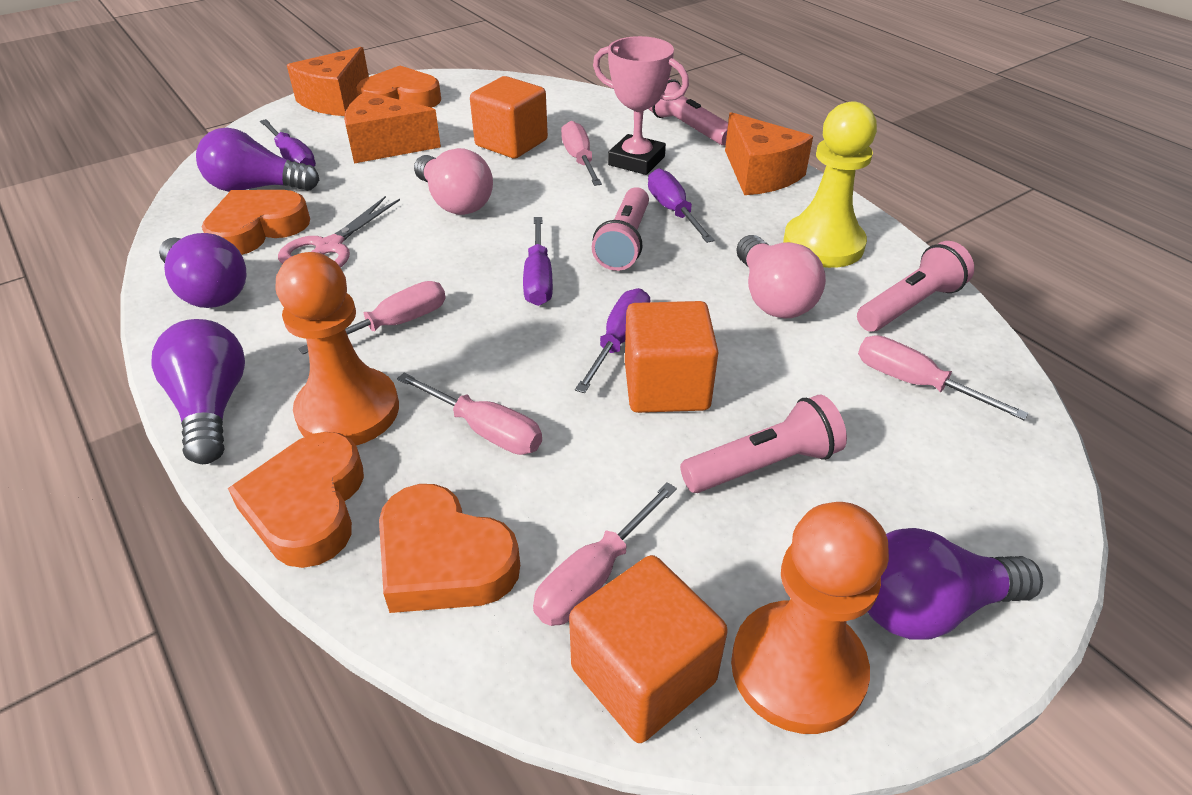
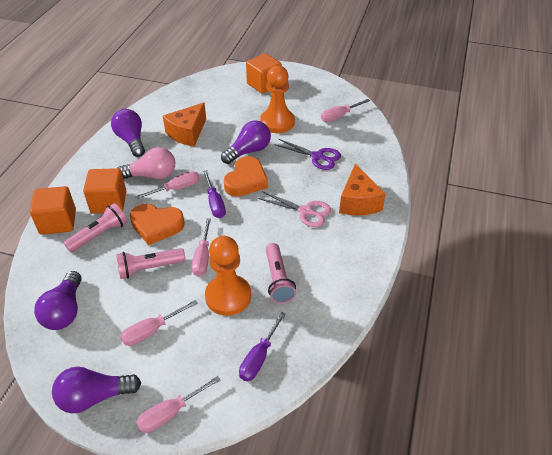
orange cheese: [287,47,369,116] [344,91,441,163] [725,112,813,195] = 3 -> [163,102,206,147] [339,164,386,215] = 2
orange heart: [202,190,310,255] [228,432,364,568] [356,66,441,108] [379,484,520,613] = 4 -> [130,204,185,245] [224,156,268,197] = 2
pink flashlight: [592,187,649,271] [649,78,728,145] [680,395,847,493] [857,241,974,332] = 4 -> [63,203,128,252] [116,248,185,279] [266,243,296,303] = 3
pink light bulb: [414,148,493,215] [736,235,826,319] = 2 -> [118,147,175,179] = 1
pink trophy: [593,36,689,175] = 1 -> none = 0
purple scissors: none = 0 -> [274,139,341,170] = 1
purple screwdriver: [260,119,316,167] [523,217,553,306] [575,288,650,393] [648,168,715,243] = 4 -> [203,170,226,218] [239,312,286,381] = 2
yellow pawn: [783,101,877,268] = 1 -> none = 0

